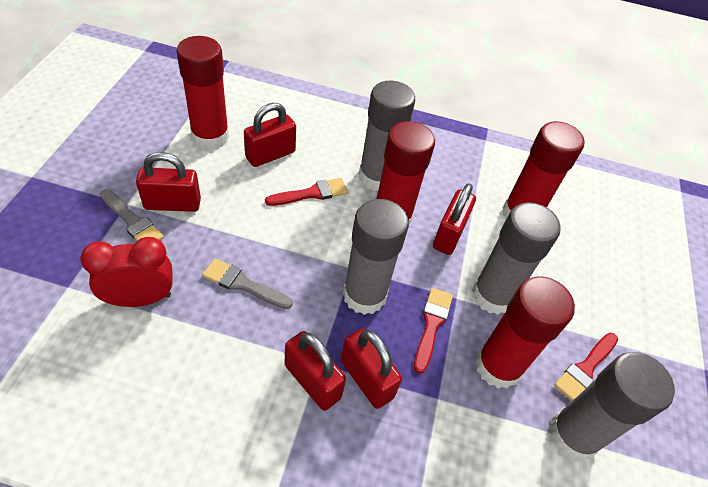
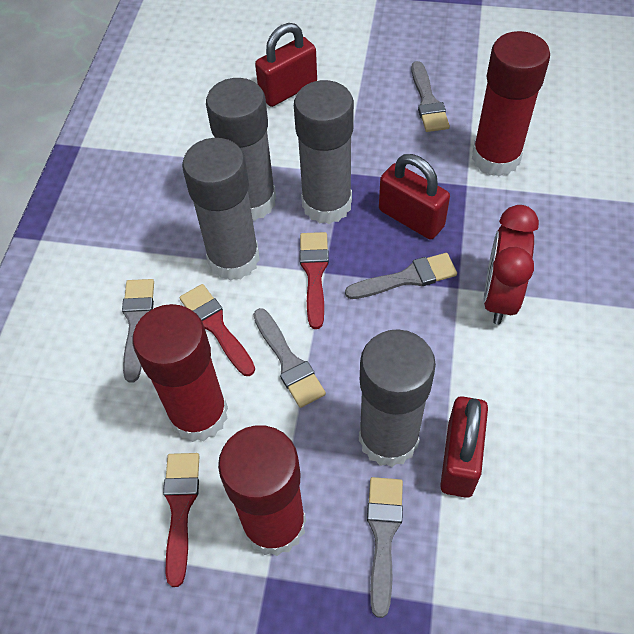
grey brush: [100,189,164,241] [202,259,293,309] = 2 -> [122,279,154,383] [253,308,326,408] [345,253,457,299] [367,477,403,618] [411,61,450,132] = 5
red glue stick: [176,36,229,150] [377,121,435,225] [475,276,575,389] [502,121,584,220] = 4 -> [132,304,228,442] [218,425,306,556] [472,31,550,176] = 3
red padlock: [136,152,201,212] [244,103,296,167] [285,331,346,411] [341,328,402,409] [433,183,476,255] = 5 -> [255,23,317,107] [379,154,450,239] [440,396,488,498] = 3

